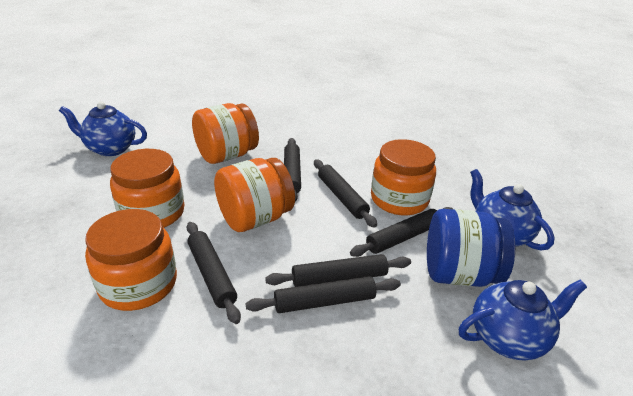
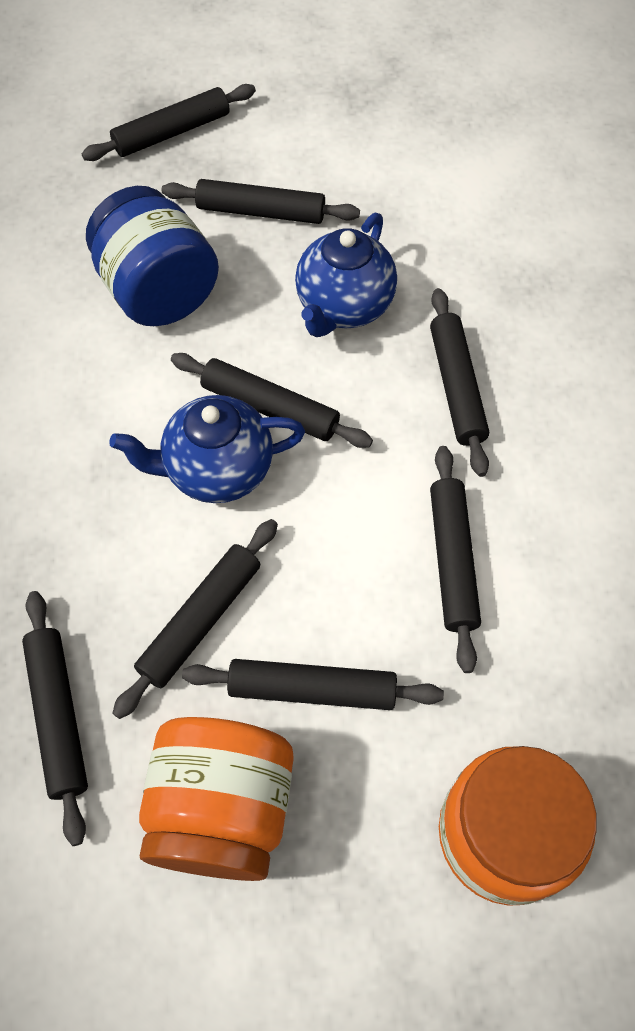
black rolling pin: [186,222,241,324] [246,276,401,313] [265,254,411,287] [284,138,301,202] [314,159,377,228] [350,207,453,257] = 6 -> [22,591,88,846] [81,84,256,161] [113,519,278,719] [162,179,360,224] [171,353,373,448] [182,659,444,710] [430,288,489,477] [430,446,481,673] = 8
blue teapot: [59,102,147,156] [459,280,587,360] [470,169,555,251] = 3 -> [109,395,305,503] [295,213,397,337] = 2
orange jar: [85,209,177,311] [110,149,184,228] [192,103,259,164] [214,158,295,232] [371,139,436,215] = 5 -> [139,717,294,881] [439,746,597,906] = 2

